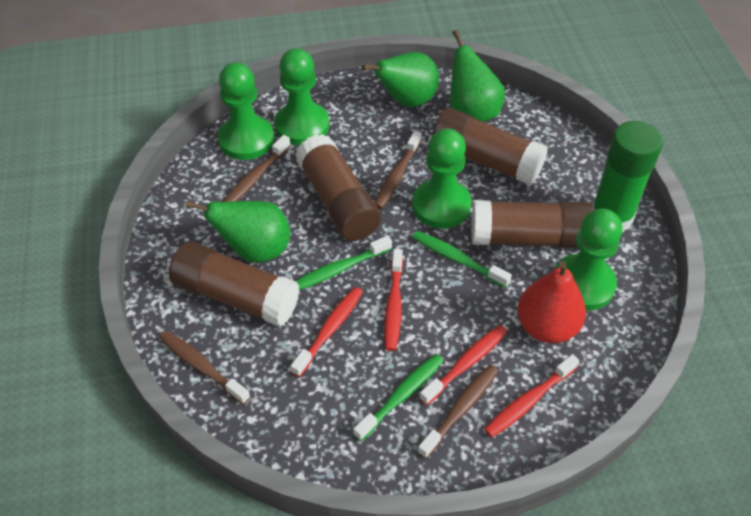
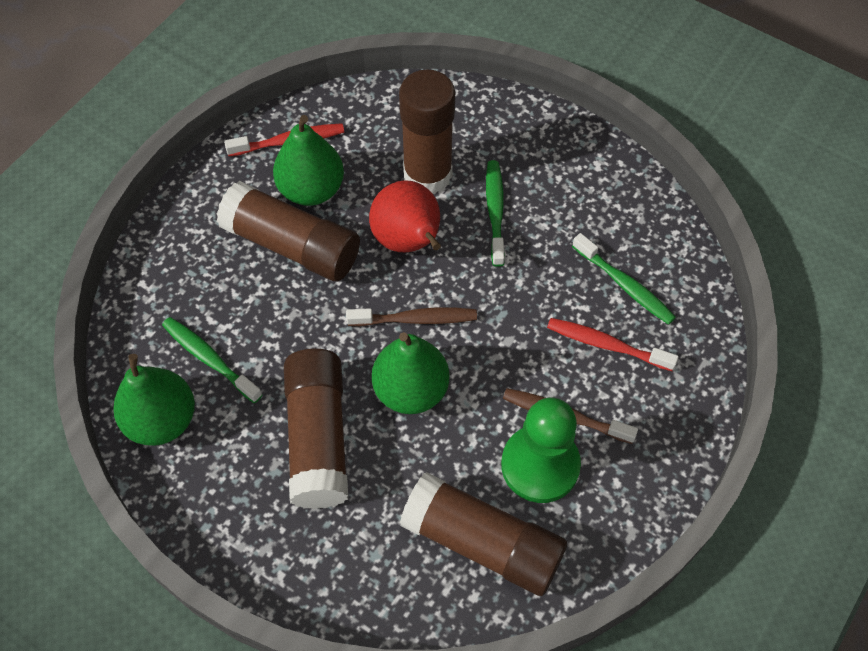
brown toothbrush: [159,331,250,405] [223,135,291,202] [375,131,422,209] [417,364,498,459] = 4 -> [346,307,477,326] [503,388,638,444] = 2
green glue stick: [592,121,663,232] = 1 -> none = 0
green pawn: [218,62,274,160] [275,48,329,145] [412,129,472,229] [554,209,622,311] = 4 -> [501,398,581,503] = 1
red toothbrush: [290,287,363,377] [384,249,403,351] [419,325,507,405] [484,354,579,437] = 4 -> [224,123,344,157] [547,318,679,371] = 2

